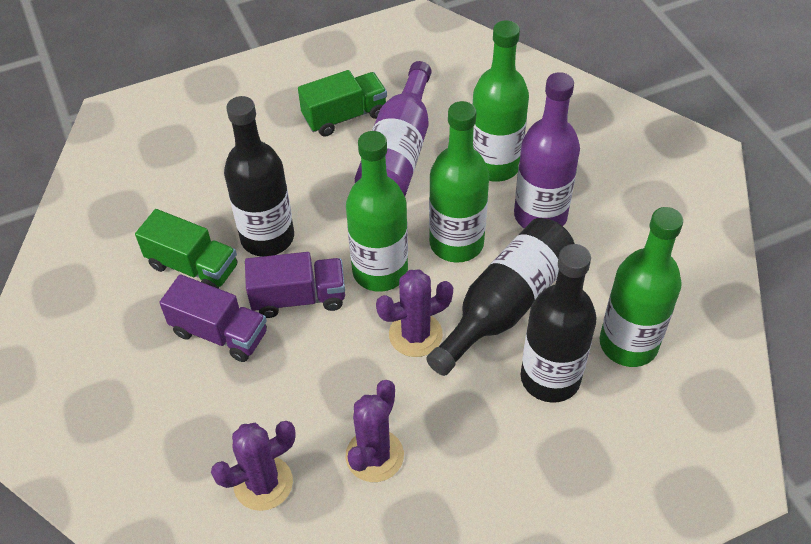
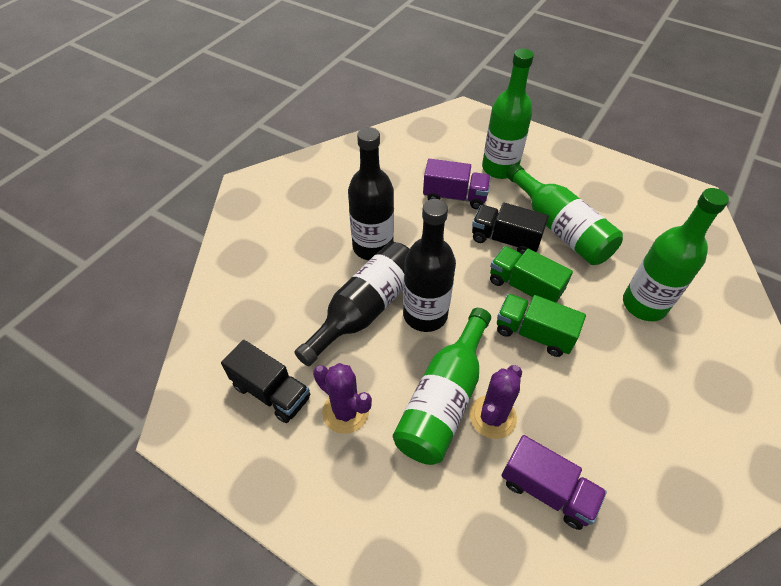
black truck: none = 0 -> [221,340,310,423] [472,203,549,255] = 2
purple bottle: [355,61,431,196] [514,72,580,228] = 2 -> none = 0
purple cactus: [211,421,296,511] [346,380,404,482] [376,270,453,357] = 3 -> [313,363,372,434] [470,365,522,439] = 2

